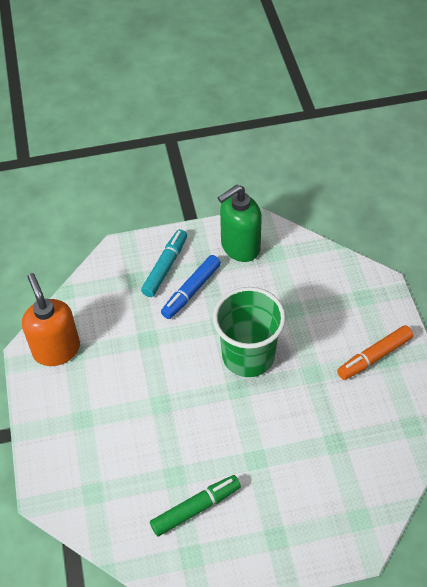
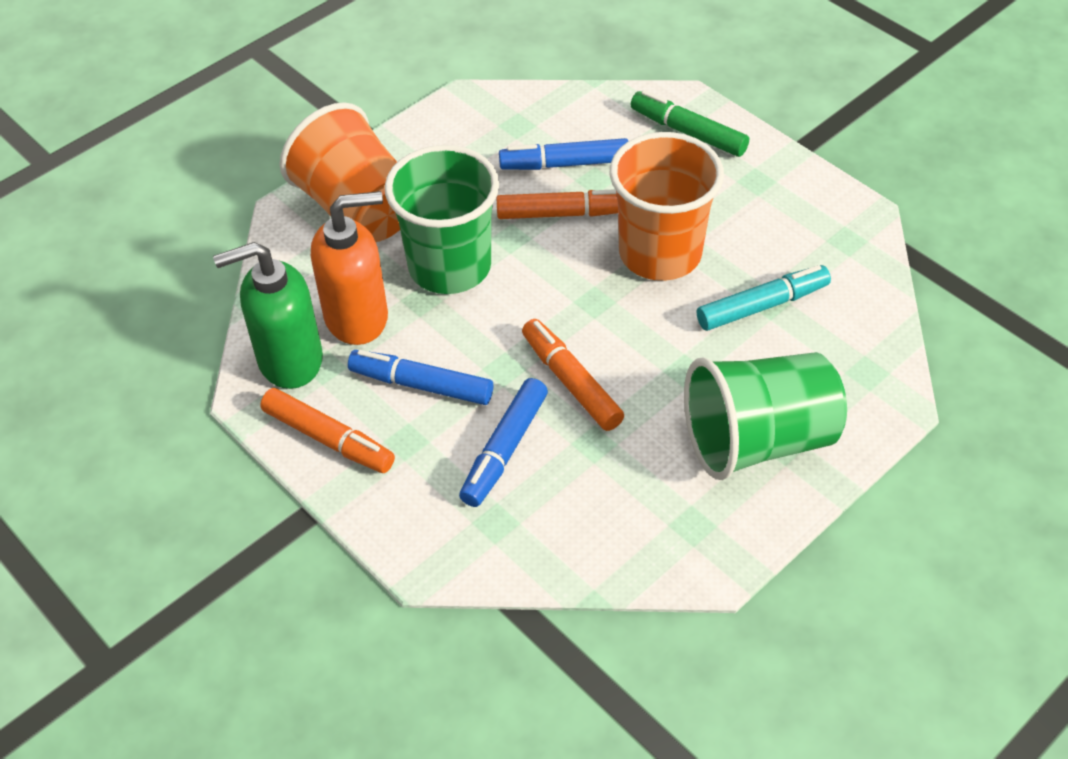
blue marker: [161,255,221,319] = 1 -> [348,350,493,405] [459,378,548,507] [499,138,628,170] = 3
green cup: [213,287,286,377] = 1 -> [385,145,499,294] [684,352,847,480] = 2
orange cup: none = 0 -> [280,102,400,242] [610,132,724,281] = 2
orange marker: [337,325,413,380] = 1 -> [260,388,395,473] [497,189,618,219] [522,319,624,431] = 3

